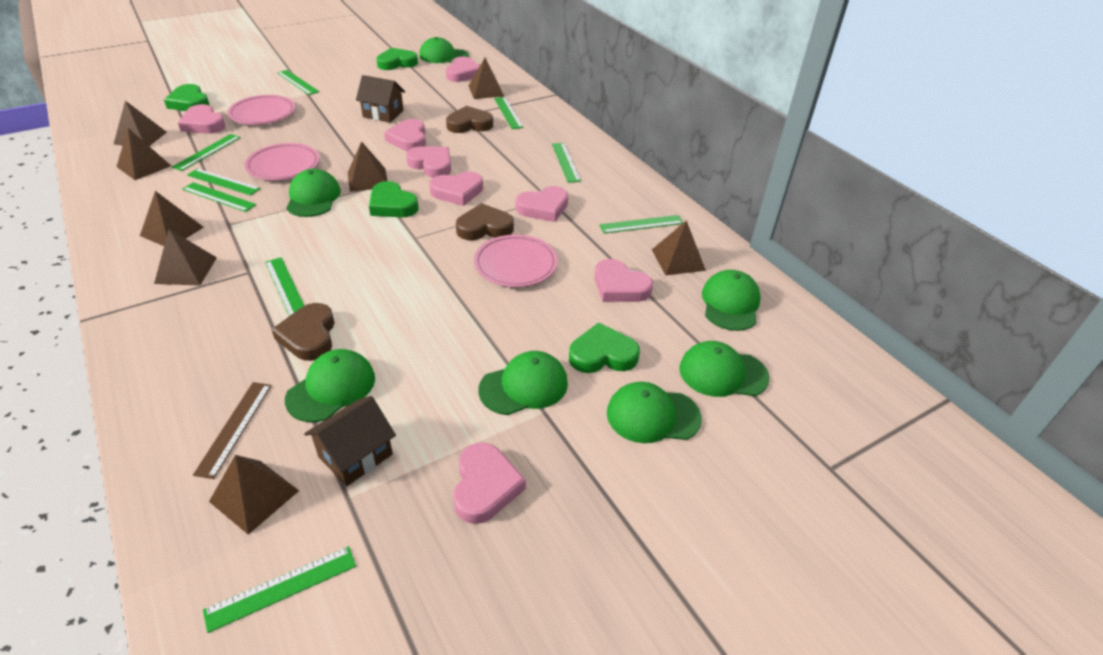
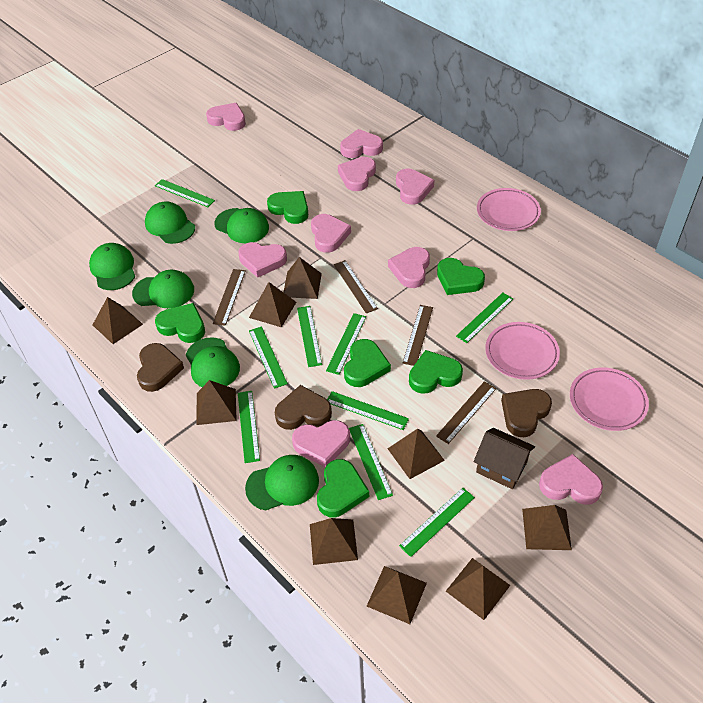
brown house: [304,396,396,486] [356,75,405,123] = 2 -> [474,428,535,489] = 1
brown pyramid: [114,101,167,146] [117,128,171,180] [140,191,204,246] [154,229,217,286] [209,455,299,535] [348,141,387,192] [469,58,504,99] [652,220,706,275] = 8 -> [93,297,143,344] [196,380,237,425] [249,282,296,327] [283,257,322,299] [310,518,358,565] [367,566,427,624] [388,429,445,479] [446,558,510,620] [522,505,572,550] = 9
brown ruler: [193,382,272,479] = 1 -> [213,269,246,326] [334,260,378,313] [403,305,433,366] [436,381,496,444] = 4
green cap: [285,349,375,422] [286,169,341,217] [419,37,469,63] [478,351,568,415] [607,382,702,443] [679,341,769,397] [702,270,761,331] = 7 -> [89,243,135,290] [132,270,194,308] [145,201,195,244] [186,337,240,387] [215,208,269,243] [245,455,319,510] = 6
green heart: [164,84,210,111] [369,181,419,217] [376,48,418,70] [569,322,640,373] = 4 -> [155,303,205,343] [267,191,308,224] [317,459,369,517] [344,339,391,387] [409,350,463,394] [437,258,485,295] = 6
pink heart: [178,104,226,134] [384,119,426,151] [406,146,451,178] [429,171,483,206] [446,57,480,82] [453,442,526,524] [516,186,568,222] [594,259,653,302] = 8 -> [206,103,246,131] [238,242,287,278] [292,420,350,467] [311,214,351,253] [338,157,376,191] [340,129,383,158] [388,247,430,288] [396,169,434,205] [539,454,603,505] = 9

